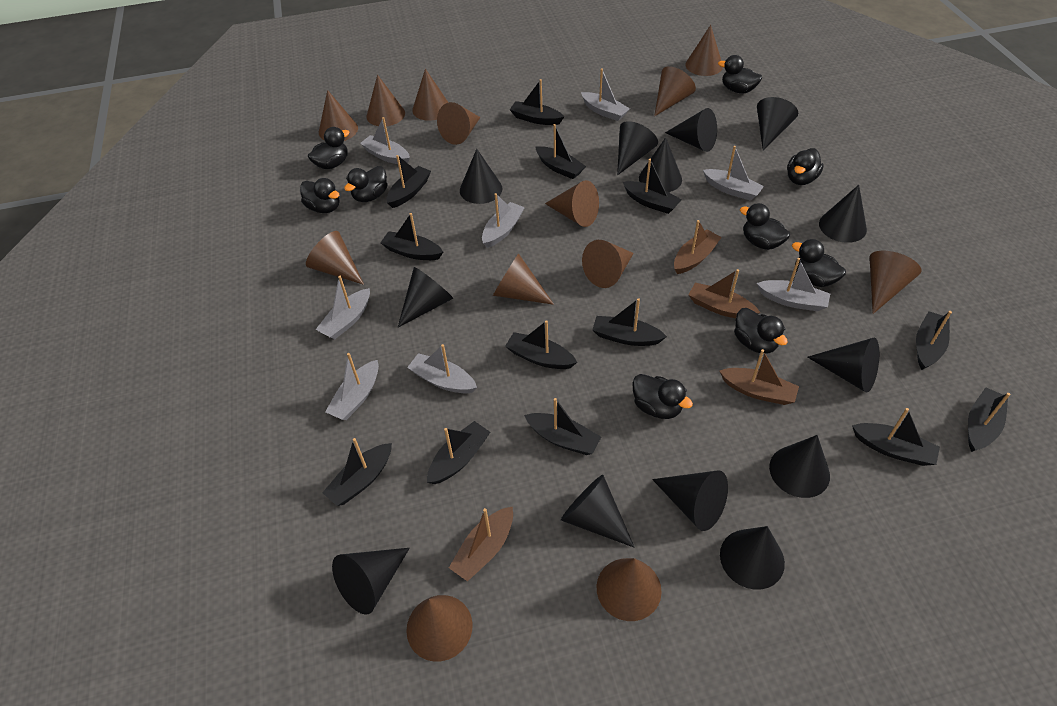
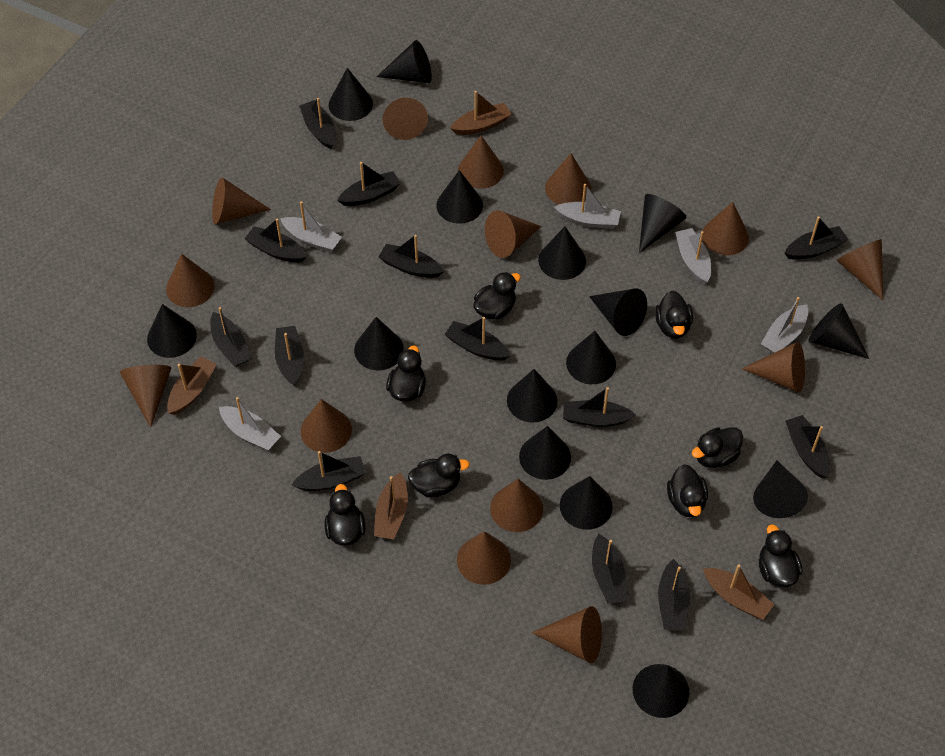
black cone: [332,548,410,615] [397,267,453,328] [460,149,503,204] [561,475,635,548] [617,121,658,176] [639,137,682,192] [652,470,728,531] [665,108,717,152] [720,526,785,590] [757,97,798,150] [769,435,830,498] [807,337,879,393] [819,185,867,243] = 13 -> [147,304,197,358] [329,68,373,121] [354,317,404,371] [377,40,432,83] [436,170,483,224] [507,369,558,423] [519,426,571,480] [538,227,586,280] [560,476,613,530] [566,331,616,384] [589,288,647,336] [633,664,689,718] [639,194,687,253] [753,461,808,518] [809,303,869,359] = 15
black duck: [300,178,339,213] [308,127,350,169] [344,166,387,202] [632,374,693,419] [718,55,762,94] [734,308,788,354] [740,203,790,250] [787,148,824,185] [792,239,846,287] = 9 -> [325,484,365,546] [386,346,426,402] [408,454,470,498] [473,272,521,320] [655,291,693,339] [667,464,708,517] [692,427,743,468] [759,524,802,587] = 8
brown cone: [306,231,364,285] [319,90,358,141] [367,75,405,126] [406,595,473,662] [412,69,449,121] [437,102,480,145] [493,254,554,305] [545,180,599,227] [582,240,634,288] [596,558,662,621] [654,66,696,116] [685,25,723,76] [870,251,922,314] = 13 -> [120,365,171,428] [166,254,215,307] [212,177,271,224] [301,399,352,453] [383,98,428,140] [457,531,511,585] [458,136,504,189] [485,210,542,258] [490,479,543,532] [532,606,602,663] [545,153,591,205] [702,202,749,255] [742,342,805,393] [837,239,883,300] = 14
grey boat: [315,276,370,339] [325,353,379,420] [360,117,410,164] [407,344,477,394] [482,193,525,248] [581,69,630,121] [703,146,764,201] [757,258,830,311] = 8 -> [219,397,281,450] [280,201,342,252] [554,184,621,229] [675,228,711,284] [761,297,808,353] = 5

